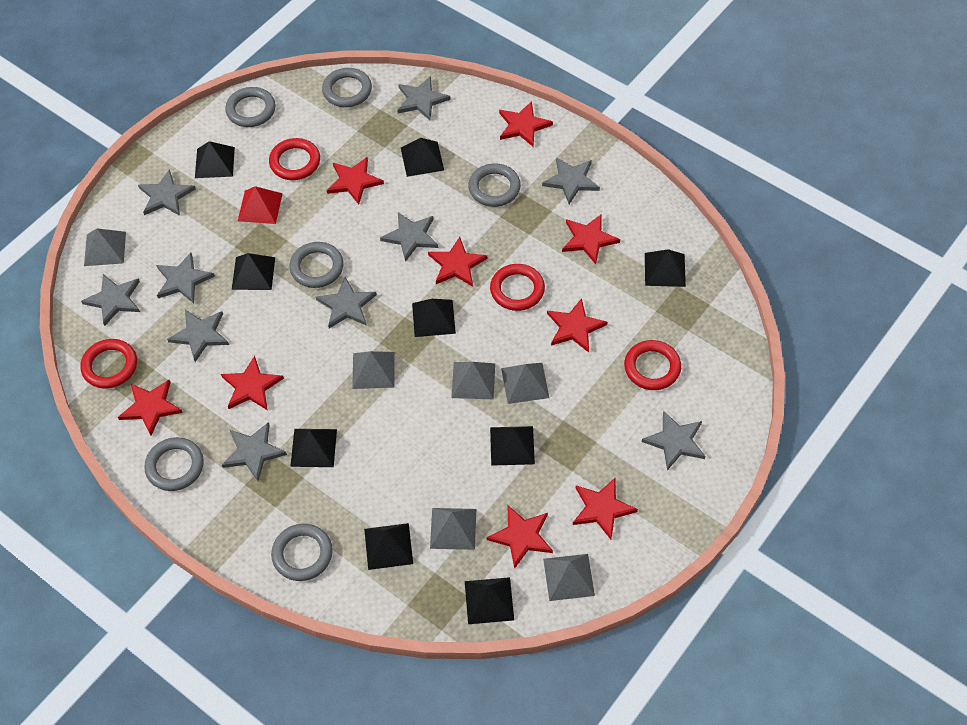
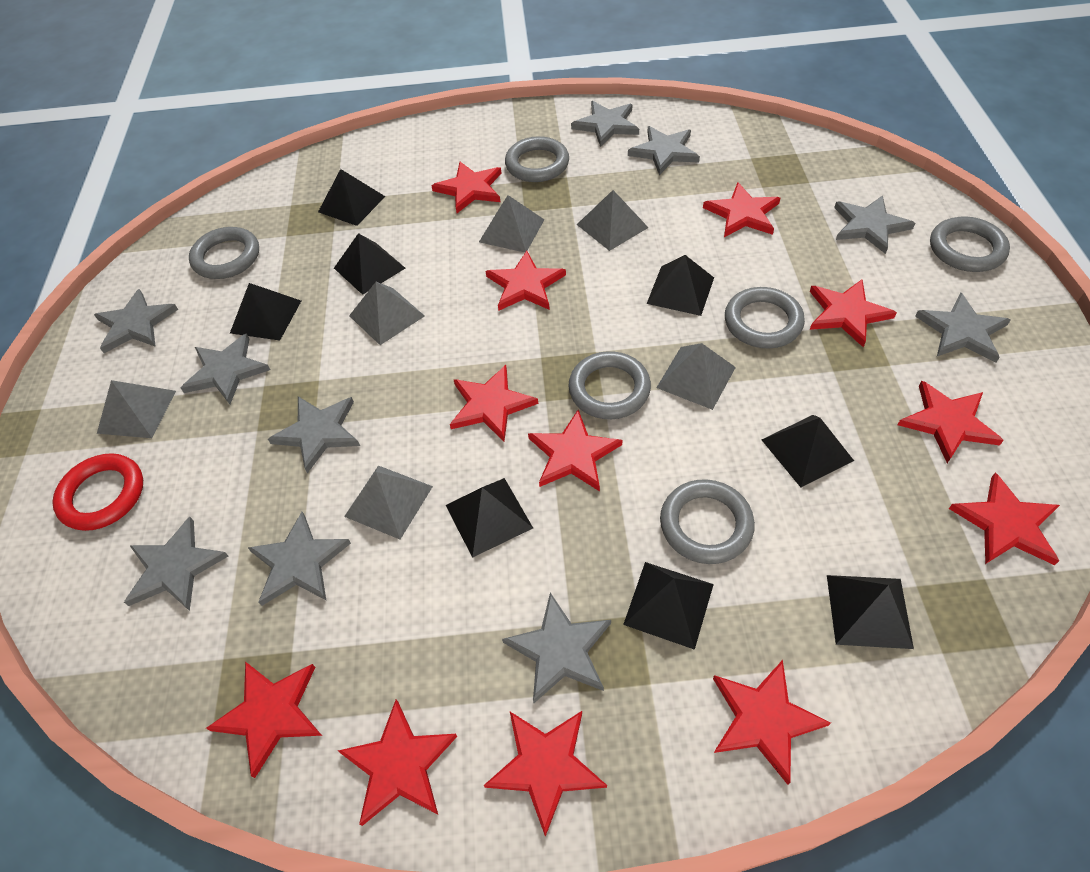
black pyramid: [195,141,235,178] [232,253,275,290] [290,429,337,467] [364,523,413,570] [401,138,444,177] [412,299,456,337] [465,577,514,624] [490,426,535,466] [645,249,686,287] = 9 -> [230,283,301,340] [318,169,386,226] [334,233,405,295] [446,478,533,558] [623,562,714,650] [647,255,714,316] [762,415,854,487] [827,575,914,649] = 8
red pyramid: [238,186,283,224] = 1 -> none = 0
red ring: [80,339,137,388] [269,138,320,180] [490,264,545,311] [624,340,681,390] = 4 -> [52,453,143,531] = 1
red star: [118,380,183,436] [221,356,284,410] [327,157,384,205] [428,237,487,287] [487,506,553,569] [499,101,553,147] [547,298,607,353] [562,214,620,264] [573,478,638,539] = 9 -> [206,662,322,778] [338,699,457,826] [431,162,502,213] [450,365,538,441] [484,711,607,837] [486,250,566,310] [528,410,622,491] [703,183,780,237] [713,660,831,785] [810,280,897,347] [898,381,1004,463] [949,472,1060,565] = 12

